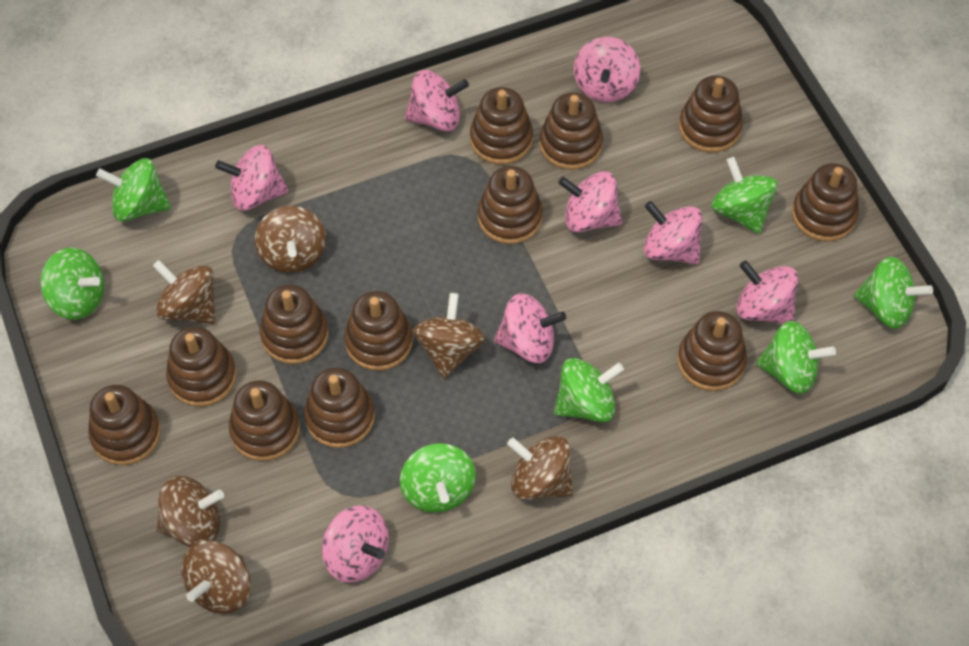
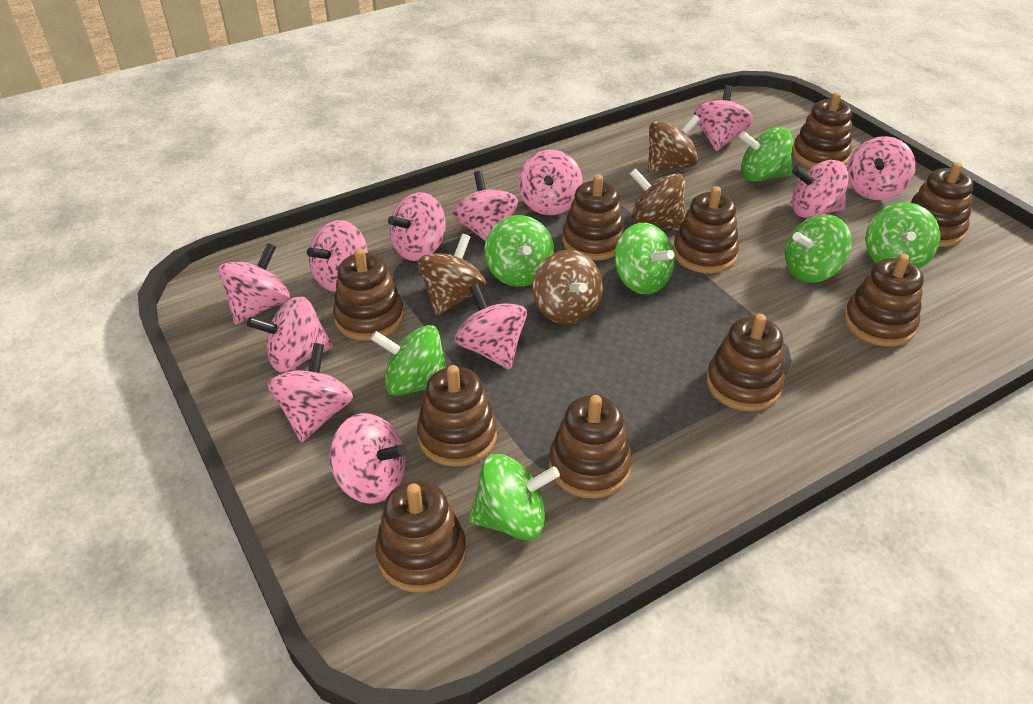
brown spinning top: [153,260,216,324] [156,476,224,547] [181,541,251,614] [255,206,326,273] [413,293,486,378] [507,436,573,500] = 6 -> [417,234,486,316] [533,250,603,325] [630,168,685,228] [648,115,700,173] = 4
brown stacking toy: [88,385,161,465] [166,327,237,407] [229,380,300,461] [260,284,329,364] [304,367,375,448] [344,291,413,371] [470,87,533,165] [478,166,543,244] [539,92,603,170] [677,311,747,391] [679,76,743,153] [792,163,859,242] = 12 -> [333,248,404,341] [375,480,466,593] [417,365,497,467] [549,395,632,499] [563,175,626,261] [673,186,739,273] [706,314,785,411] [792,92,852,168] [844,254,924,347] [910,162,974,247] = 10
pink spinning top: [215,145,288,211] [321,506,389,583] [405,70,469,131] [494,293,566,363] [558,171,622,232] [574,37,640,102] [644,201,703,264] [736,260,799,324] = 8 -> [218,243,290,325] [247,296,333,372] [268,343,353,442] [307,220,368,292] [330,413,407,504] [388,192,446,261] [453,171,518,242] [455,283,527,370] [518,150,583,215] [694,85,753,151] [792,160,849,218] [847,136,916,200] = 12

